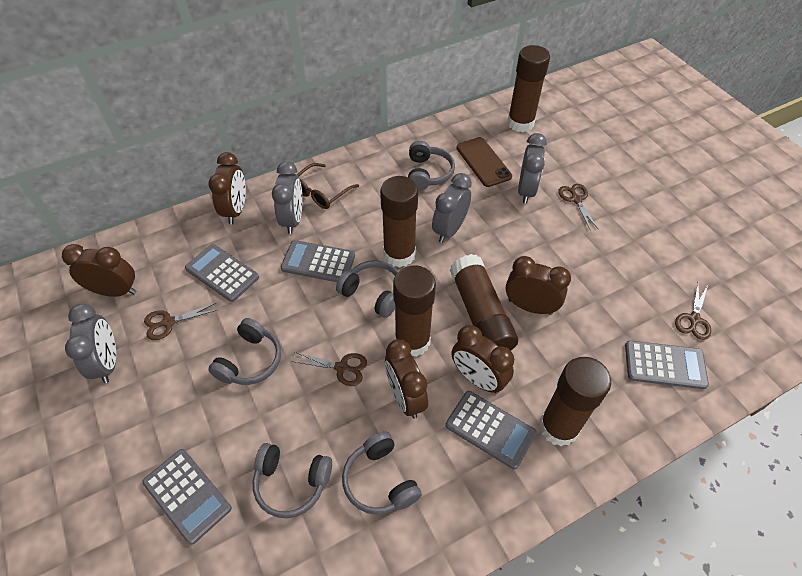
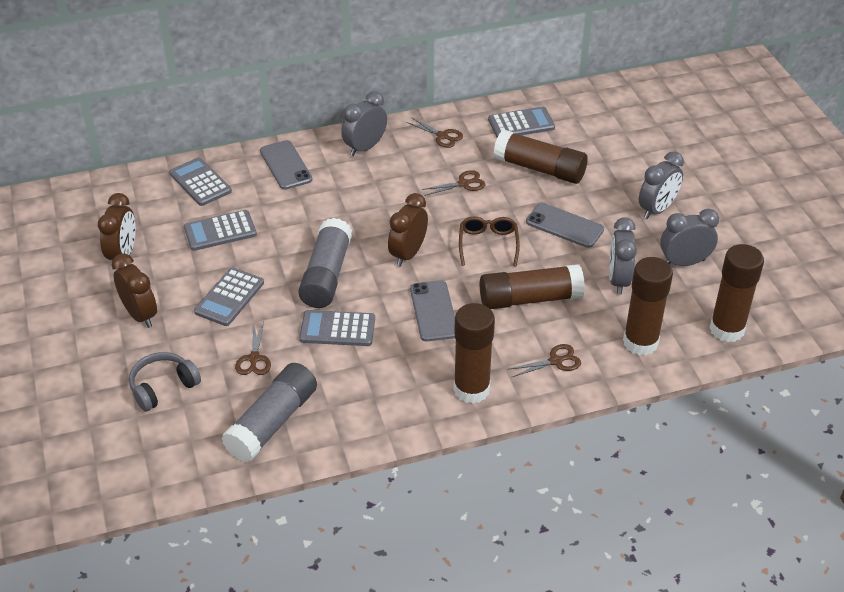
brown clock: [62,244,136,297] [208,152,246,224] [385,339,428,419] [451,325,514,394] [506,256,571,315] = 5 -> [98,193,136,260] [112,253,157,328] [388,193,428,267] = 3
brown phone: [456,137,512,187] = 1 -> none = 0
grey glue stick: none = 0 -> [222,363,317,462] [298,218,352,308] = 2
grey headphones: [208,318,281,385] [253,443,332,518] [336,260,399,318] [342,431,422,515] [408,141,455,191] = 5 -> [129,352,201,412] = 1
grey phone: none = 0 -> [260,140,312,190] [410,280,455,342] [526,203,604,248] = 3

